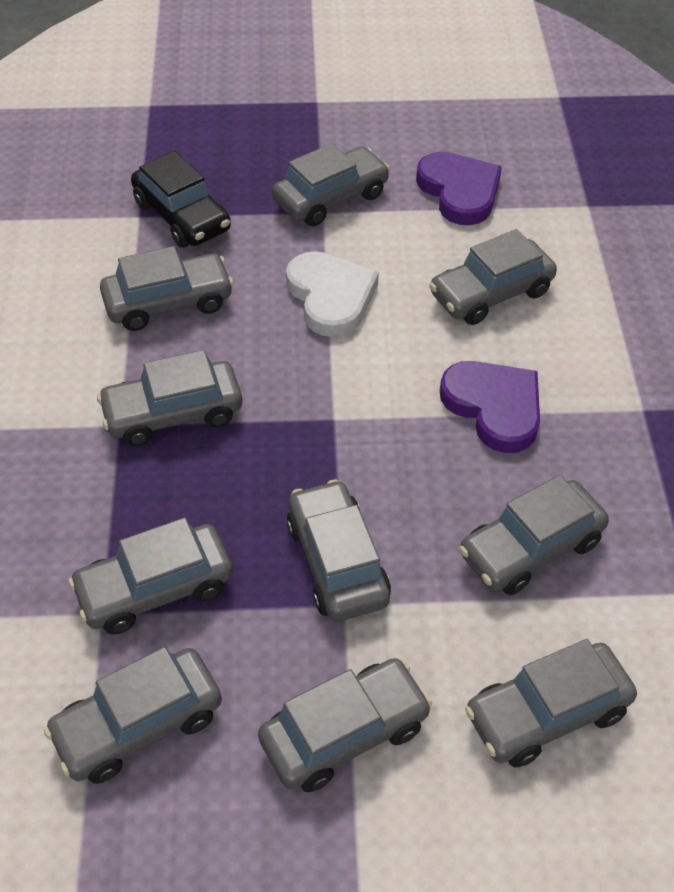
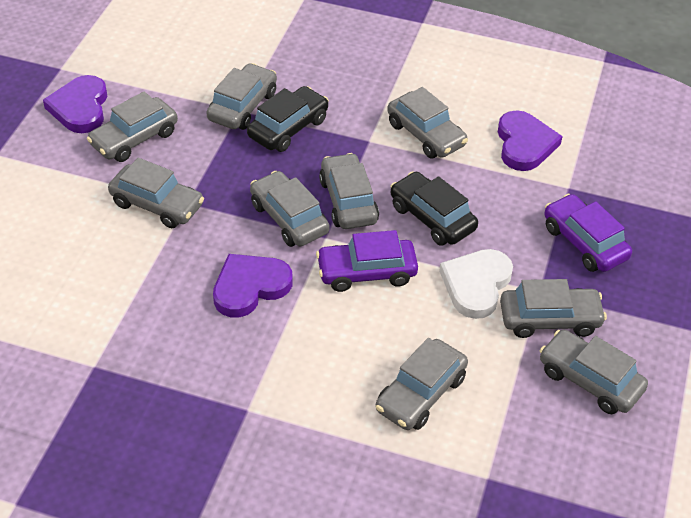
black car: [131,151,231,248] = 1 -> [247,86,329,152] [390,171,478,246] = 2
grey car: [44,647,222,784] [68,517,233,634] [97,350,242,446] [100,246,234,331] [258,658,432,792] [272,143,390,226] [287,479,391,621] [429,229,557,325] [459,475,609,595] [465,639,637,767] = 10 -> [87,91,178,162] [108,158,204,228] [206,63,277,130] [250,171,329,247] [319,153,379,229] [376,338,468,430] [387,87,468,159] [500,279,607,338] [540,330,648,414] = 9
purple car: none = 0 -> [316,230,418,292] [544,194,632,272] = 2
purple heart: [416,152,502,225] [440,361,540,453] = 2 -> [43,75,107,133] [213,254,293,318] [498,110,563,171] = 3

